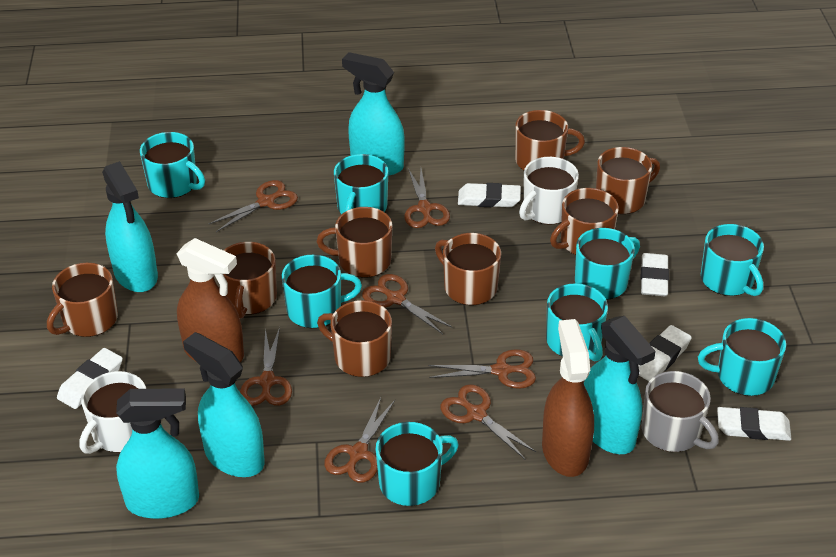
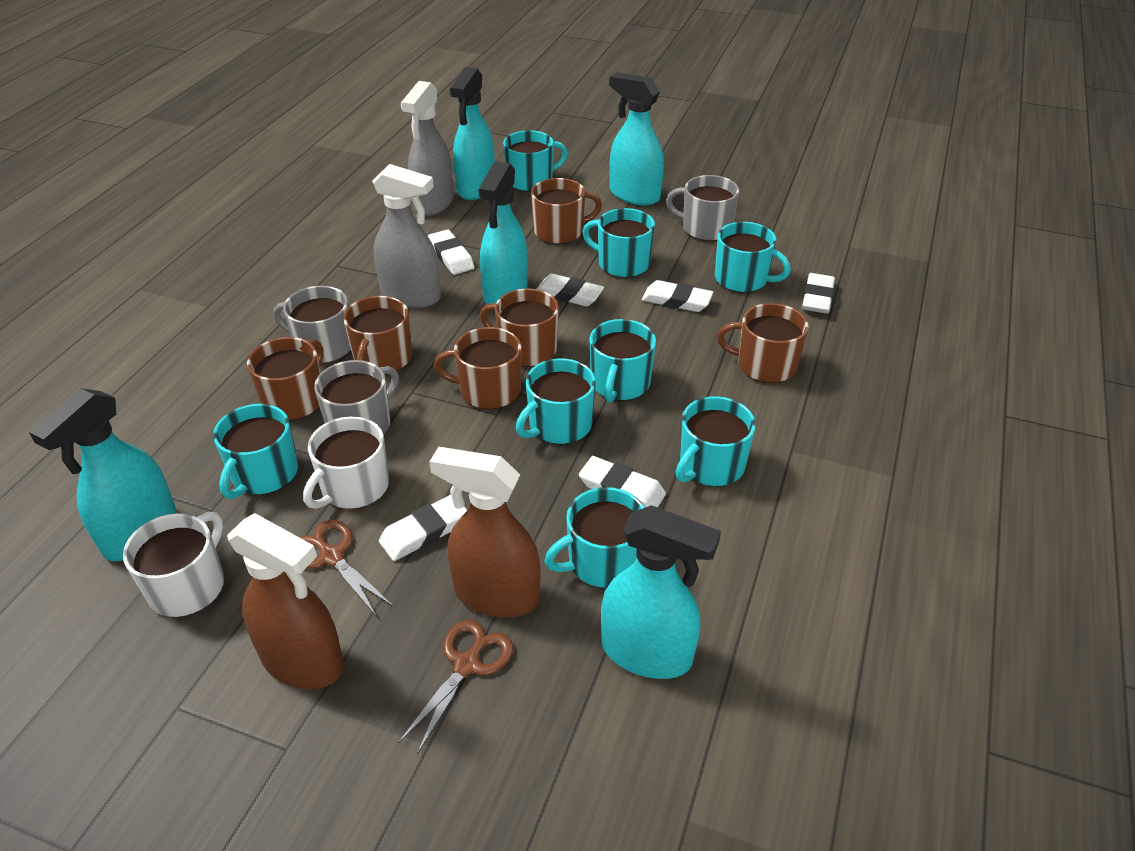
brown mug: [47,263,118,337] [223,242,277,319] [317,207,392,278] [317,300,392,377] [435,233,501,305] [515,110,585,170] [550,188,619,255] [596,147,660,214] = 8 -> [247,337,324,421] [343,296,412,371] [434,327,521,409] [480,288,559,367] [531,178,602,244] [717,303,809,383] = 6
brown scissors: [209,180,298,232] [240,327,292,406] [324,397,395,483] [362,274,453,334] [404,168,450,228] [429,349,536,389] [440,384,536,459] = 7 -> [299,520,394,617] [398,620,513,754] = 2
grey mug: [642,371,719,452] = 1 -> [273,286,351,363] [314,360,399,435] [666,175,739,241] = 3
grey spray bottle: none = 0 -> [372,164,441,308] [401,81,454,216] = 2
white eraser: [57,348,123,409] [458,183,521,207] [638,325,692,381] [641,253,669,296] [717,407,792,441] = 5 -> [379,495,467,561] [428,229,475,275] [537,274,604,307] [579,456,666,508] [642,280,714,312] [802,273,835,314] = 6

